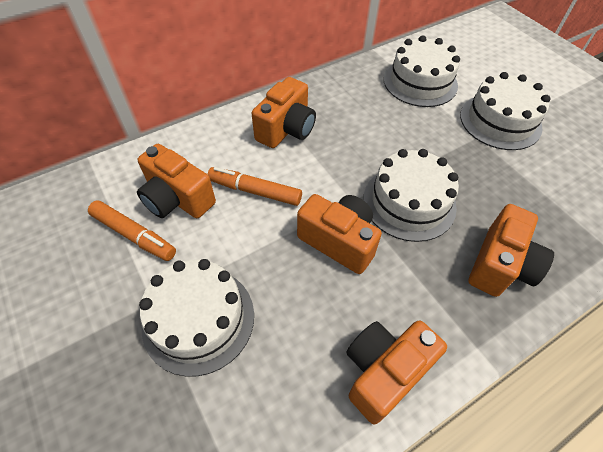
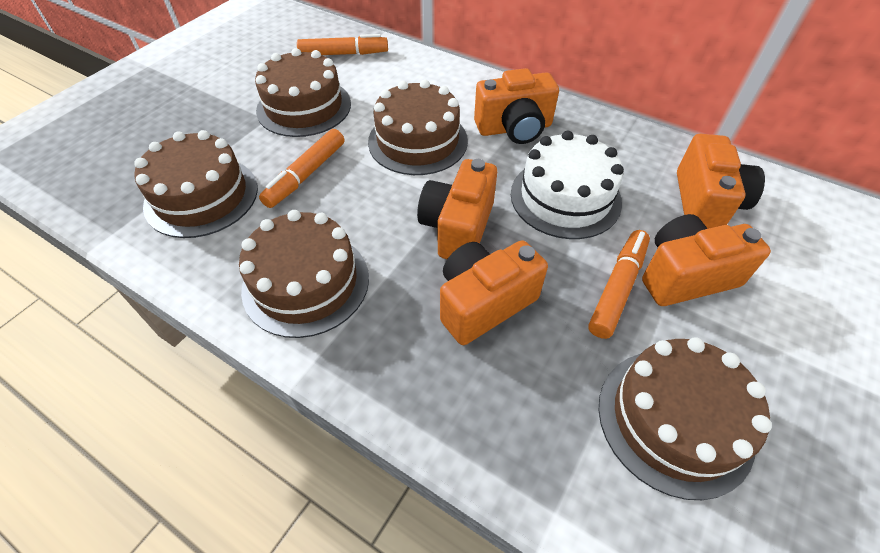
brown cake: none = 0 -> [134,130,258,238] [239,210,369,338] [255,48,351,137] [368,79,468,175] [599,337,772,500] = 5
orange marker: [88,200,176,261] [207,167,302,206] = 2 -> [259,129,344,208] [297,34,388,55] [588,230,650,339] = 3
white cake: [139,259,254,377] [363,149,459,242] [384,35,460,107] [460,72,550,150] = 4 -> [511,131,624,239] = 1

